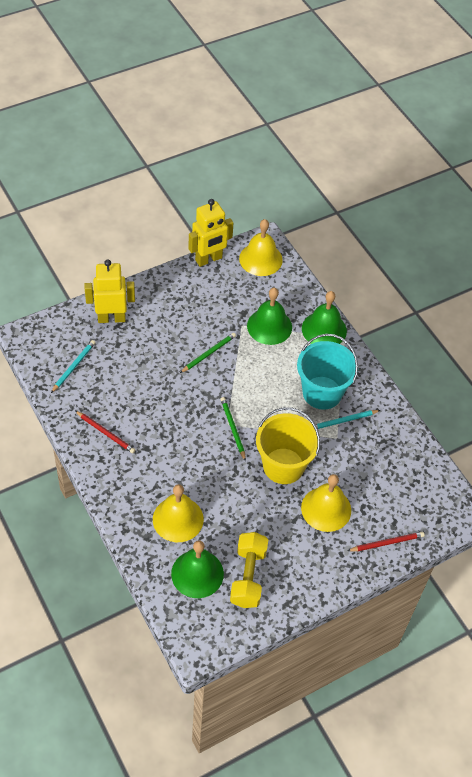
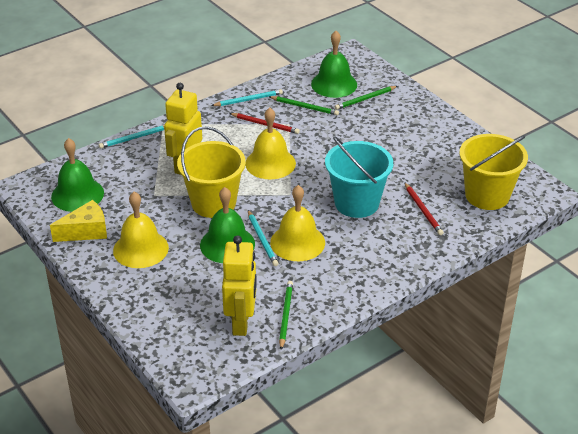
green pencil: [180,333,236,373] [220,397,246,461] = 2 -> [268,96,339,115] [279,281,293,350] [334,86,397,110] = 3
turquoise pencil: [51,340,96,393] [315,410,380,429] = 2 -> [99,125,164,149] [211,89,283,106] [248,210,279,266] = 3
yellow bucket: [256,407,320,484] = 1 -> [177,126,246,218] [459,134,528,210] = 2
yellow cheese: none = 0 -> [50,200,107,242] = 1
yellow dumbbell: [230,532,268,608] = 1 -> none = 0

